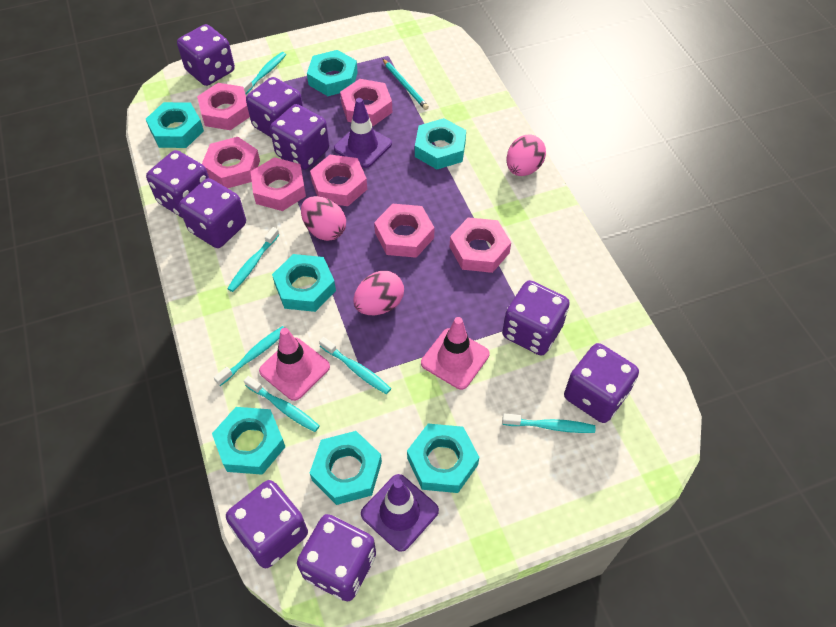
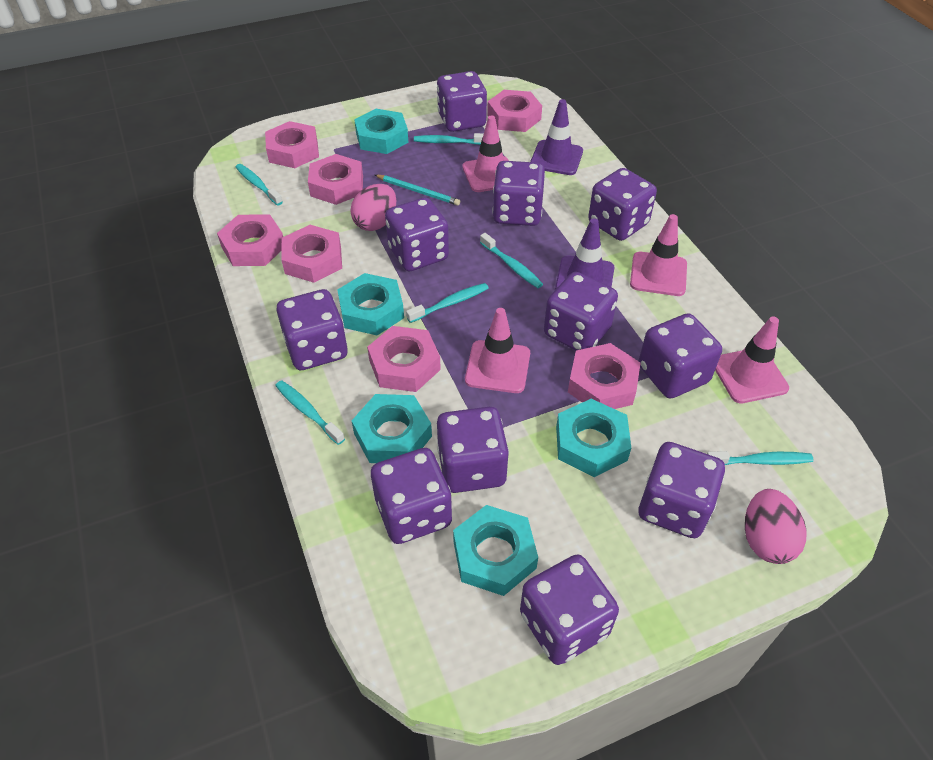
pink egg: [301,196,346,241] [353,271,404,315] [506,135,546,176] = 3 -> [350,184,396,231] [745,489,807,564] = 2
pink traffic cone: [259,328,330,401] [421,317,489,390] = 2 -> [462,115,509,192] [465,308,530,393] [630,214,687,296] [715,317,789,403] = 4
purple dice: [146,150,209,218] [177,24,235,86] [179,178,246,248] [226,480,308,568] [246,77,303,138] [270,104,329,170] [297,514,376,601] [502,280,570,356] [564,343,639,423] = 9 -> [276,289,347,370] [371,448,452,544] [385,198,449,271] [437,71,487,132] [437,407,509,493] [492,161,545,226] [520,554,619,665] [544,272,618,351] [588,168,657,241] [639,313,722,398] [639,442,725,538] = 11
turquoise nut: [146,102,204,148] [212,407,285,475] [272,254,336,312] [307,50,358,96] [310,431,382,505] [407,424,479,493] [415,118,466,169] = 7 -> [338,273,404,336] [352,394,432,463] [354,109,408,154] [453,505,538,596] [556,399,631,477] = 5

